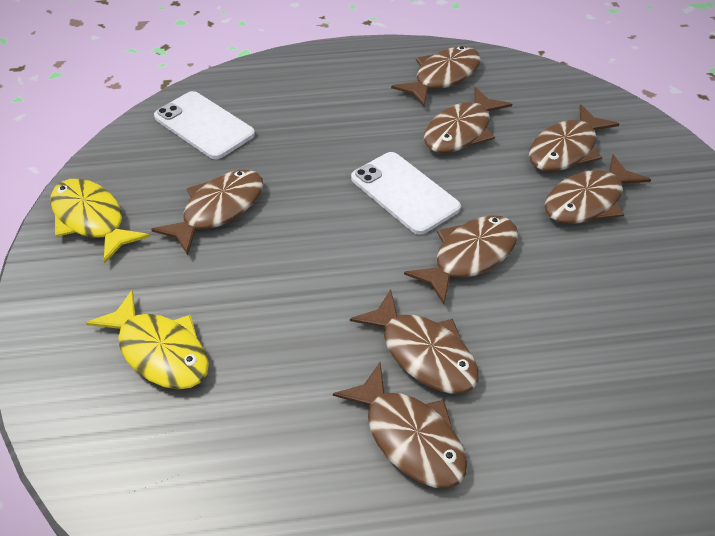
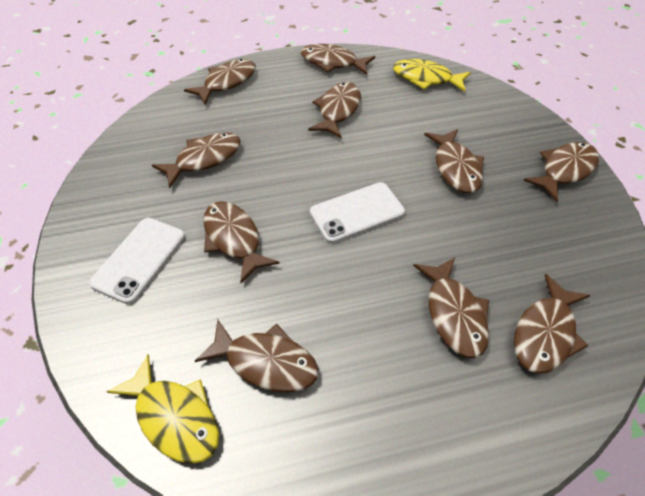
brown fish: [151,170,263,255] [333,362,467,488] [350,289,479,394] [391,46,481,106] [404,215,518,304] [424,87,512,153] [529,105,619,172] [545,154,651,224] = 8 -> [152,132,241,188] [184,59,256,104] [195,319,318,392] [203,201,280,283] [301,44,375,75] [308,82,361,138] [413,257,489,358] [424,129,484,193] [514,274,590,374] [524,142,599,201] = 10

